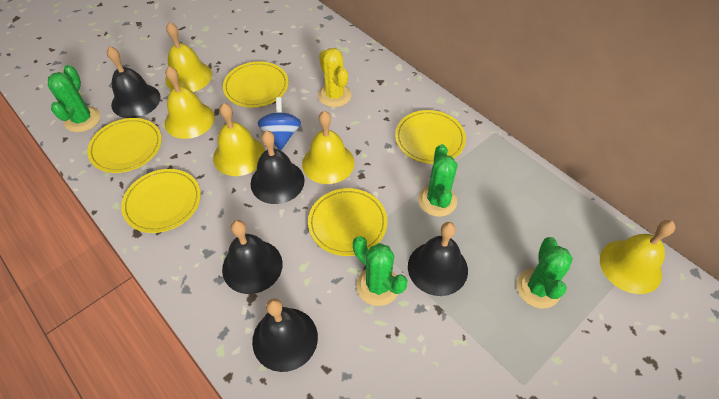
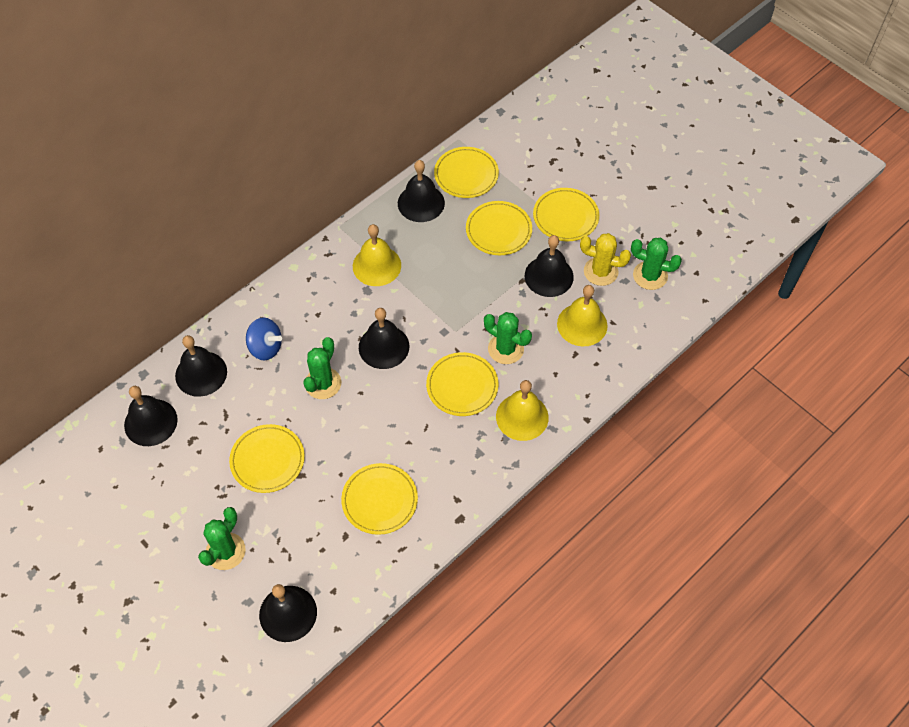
black bell: [107,46,161,118] [222,220,283,294] [251,130,305,204] [252,298,318,372] [408,222,468,296] = 5 -> [124,386,178,446] [175,335,227,397] [259,584,317,642] [359,308,409,369] [398,160,445,222] [525,235,574,297] = 6
yellow bell: [165,22,212,92] [165,66,215,139] [213,103,265,176] [302,111,355,184] [600,220,675,294] = 5 -> [353,224,401,286] [496,380,549,441] [557,285,608,346] = 3
yellow plate: [87,118,162,173] [121,169,201,233] [223,61,289,107] [308,188,387,256] [395,110,466,164] = 5 -> [229,424,305,493] [341,463,418,535] [426,352,498,416] [434,147,499,198] [466,201,532,255] [533,188,599,241] = 6

